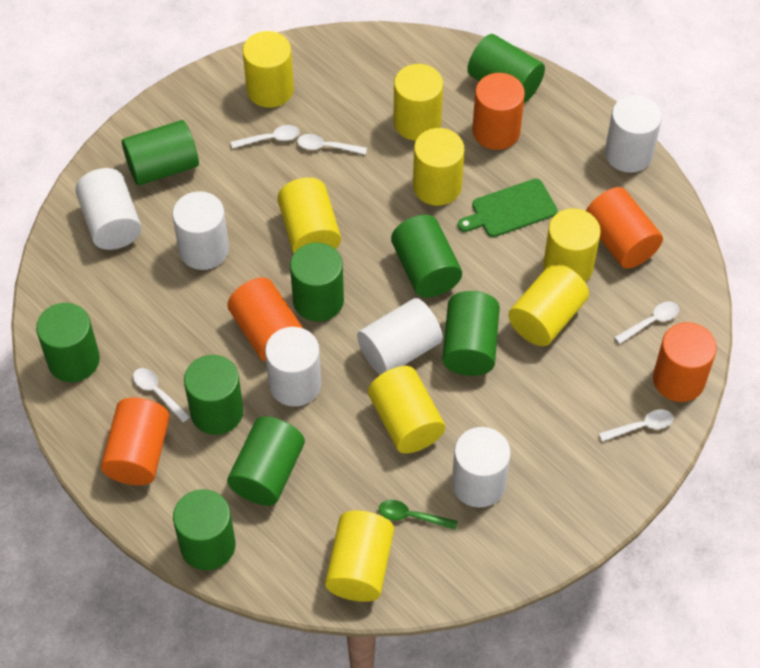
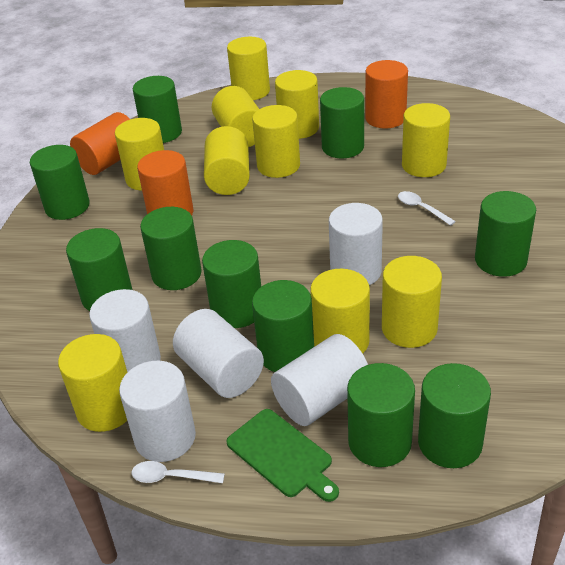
green cylinder: [36,303,100,382] [122,120,199,186] [173,489,236,570] [184,355,244,435] [227,416,305,506] [290,243,344,322] [391,215,462,298] [442,291,500,376] [467,34,545,103] = 9 -> [30,145,90,220] [66,228,132,311] [133,76,182,143] [140,207,202,290] [202,240,261,328] [252,280,314,372] [320,87,364,159] [347,363,415,467] [418,363,491,468] [475,191,536,277] = 10
green spoon: [379,500,457,530] = 1 -> none = 0
orange cylinder: [101,397,170,485] [227,278,304,362] [472,73,525,150] [586,187,663,268] [653,322,717,402] = 5 -> [70,112,130,175] [137,150,193,216] [365,60,408,129] = 3
white cylinder: [75,168,141,250] [172,191,229,270] [265,327,321,407] [357,298,443,375] [452,427,511,508] [605,95,662,173] = 6 -> [89,289,161,372] [119,361,196,462] [173,309,264,398] [271,334,368,426] [329,203,383,285] = 5
white spoon: [133,368,190,423] [231,125,300,149] [297,134,367,155] [599,409,673,442] [614,301,679,344] = 5 -> [132,461,225,483] [398,191,456,226] = 2
yellow cylinder: [242,31,294,108] [277,177,341,253] [325,510,394,602] [368,366,445,453] [393,64,443,141] [413,128,464,206] [508,263,589,346] [543,208,601,282] = 8 -> [58,334,127,432] [115,118,164,190] [204,126,250,195] [212,86,259,147] [227,37,270,100] [252,105,300,178] [275,70,319,139] [310,269,370,354] [382,256,442,348] [402,103,450,177] = 10

